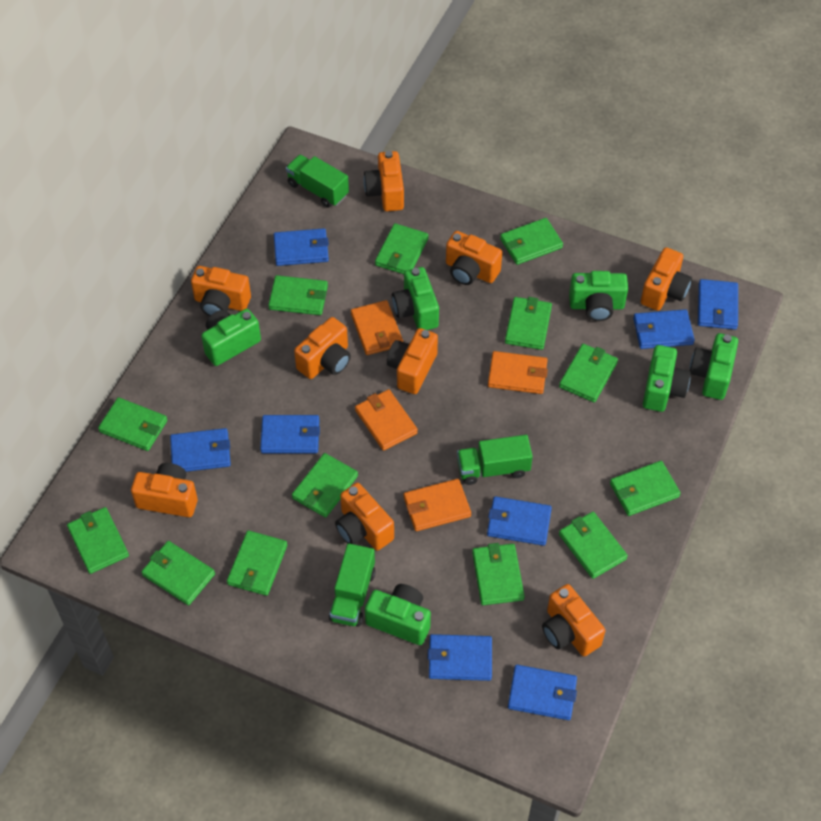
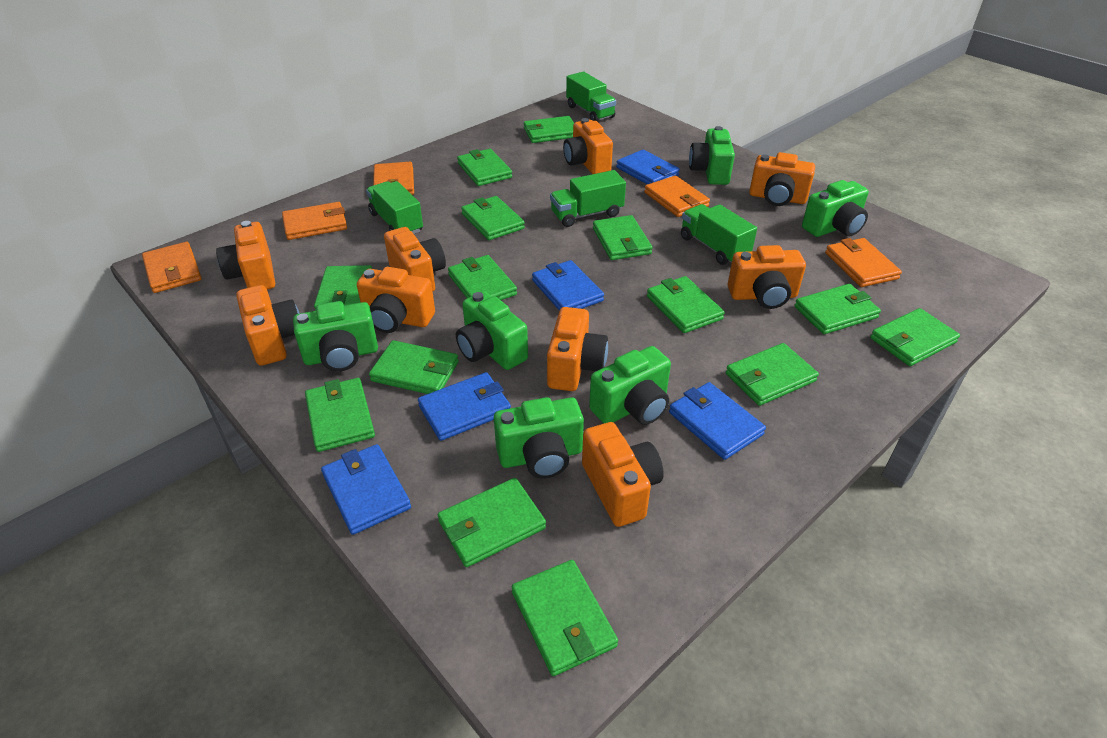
blue wallet: [170,428,231,472] [260,415,320,453] [274,228,329,266] [428,634,492,681] [487,496,552,546] [508,665,577,720] [633,309,695,349] [698,279,738,330] = 8 -> [321,444,411,535] [418,372,511,441] [532,260,604,311] [616,150,680,184] [669,382,766,460] = 5
green truck: [286,155,349,208] [329,543,376,627] [457,435,533,485] = 3 -> [366,181,423,234] [550,170,626,227] [566,72,616,122] [681,204,757,265] = 4
green wallet: [67,507,129,574] [98,397,167,451] [141,541,215,605] [227,530,287,596] [268,275,328,315] [292,453,358,518] [375,223,429,274] [472,543,525,605] [500,218,563,265] [505,297,552,350] [559,344,618,403] [559,512,628,579] [610,461,681,516] = 13 -> [305,378,375,452] [314,265,372,311] [369,340,459,394] [438,478,546,567] [448,255,517,300] [457,149,512,186] [461,196,525,240] [512,560,618,676] [524,116,574,143] [593,215,652,260] [647,276,725,333] [726,343,819,406] [794,284,881,334] [870,308,960,366] = 14
orange wallet: [351,300,403,355] [355,389,418,451] [404,479,471,531] [488,351,548,394] = 4 -> [142,242,202,293] [282,202,347,240] [373,162,414,195] [644,176,710,217] [825,238,902,287] = 5

